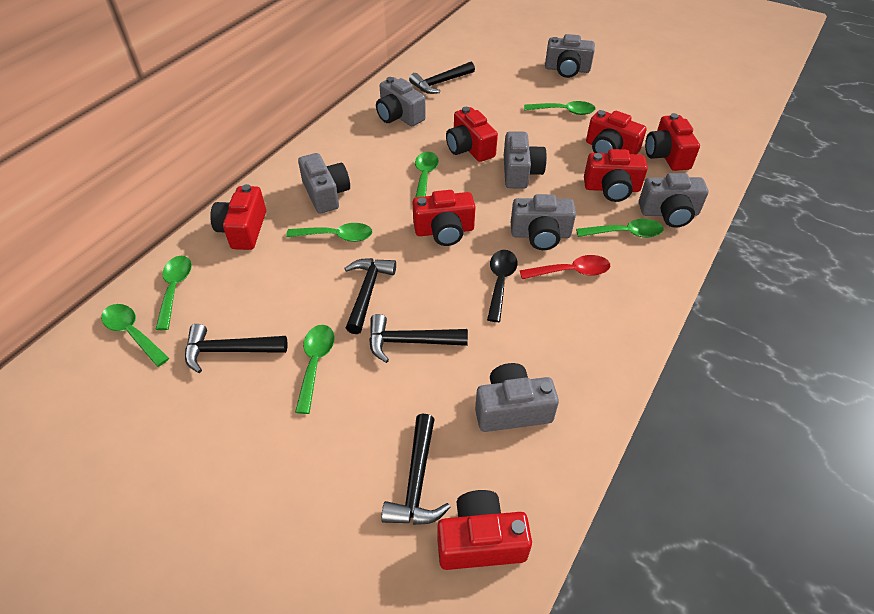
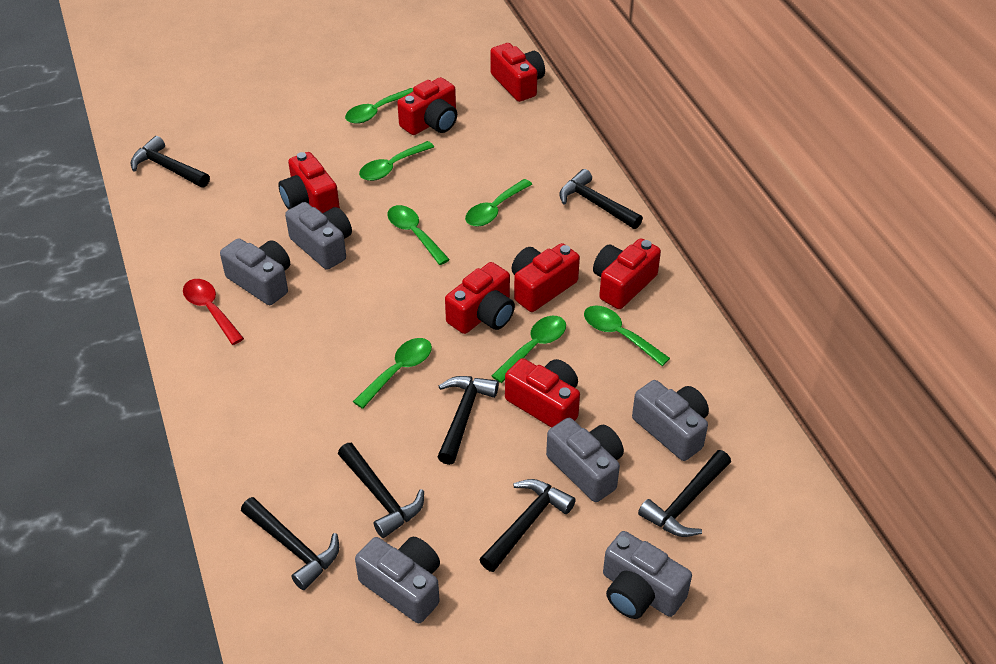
black hammer: [185,324,288,373] [344,258,396,334] [369,314,468,363] [381,414,451,525] [409,62,475,94] = 5 -> [131,136,210,188] [241,497,339,590] [338,443,424,538] [437,376,499,465] [479,479,576,572] [559,169,643,229] [638,450,731,537] = 7
black spoon: [487,250,518,322] = 1 -> none = 0
grey camera: [298,153,350,214] [376,77,426,126] [475,363,559,432] [504,131,547,189] [511,194,576,250] [545,34,595,78] [639,173,708,228] = 7 -> [220,238,290,305] [285,202,352,270] [355,537,440,623] [546,418,624,502] [603,531,692,619] [632,380,709,461] = 6

